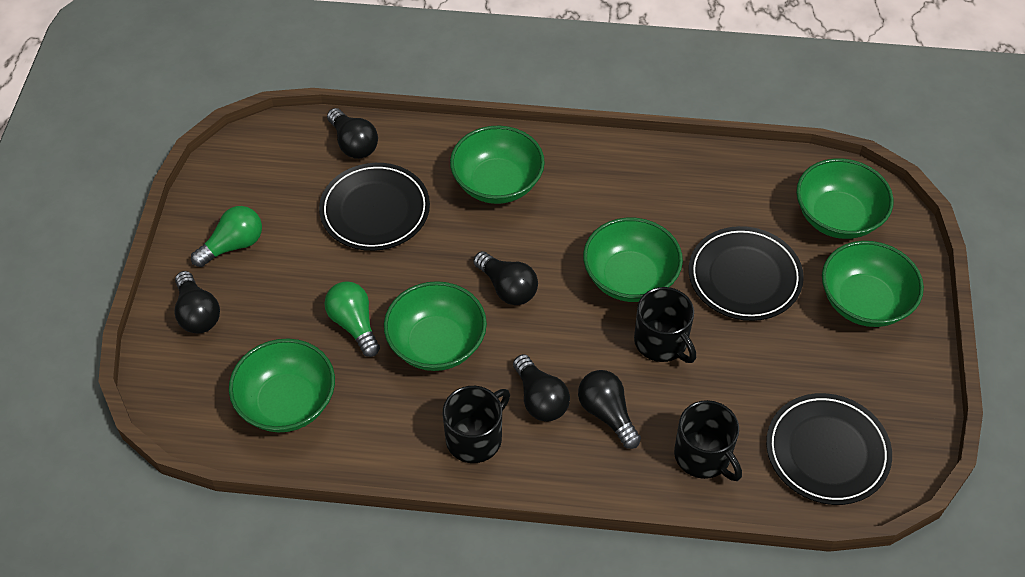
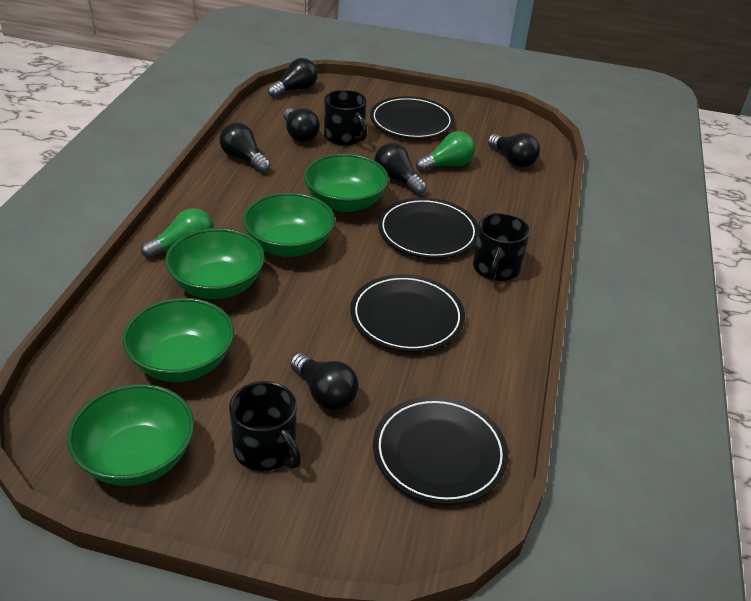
black light bulb: [175,271,220,333] [327,108,378,159] [473,251,538,305] [513,354,570,422] [578,370,641,449] = 5 -> [220,123,271,173] [268,58,318,98] [283,108,320,142] [290,353,359,410] [374,143,427,195] [488,133,540,167] = 6
black plate: [319,163,430,251] [688,226,804,321] [766,393,892,505] = 3 -> [350,274,465,352] [370,96,454,139] [373,396,509,505] [378,198,478,259] = 4
green bowl: [229,339,335,433] [384,281,487,371] [450,126,545,204] [583,218,683,302] [796,158,894,239] [822,241,924,327] = 6 -> [67,384,194,486] [122,298,234,382] [165,228,265,299] [243,192,335,257] [304,153,389,212] = 5

